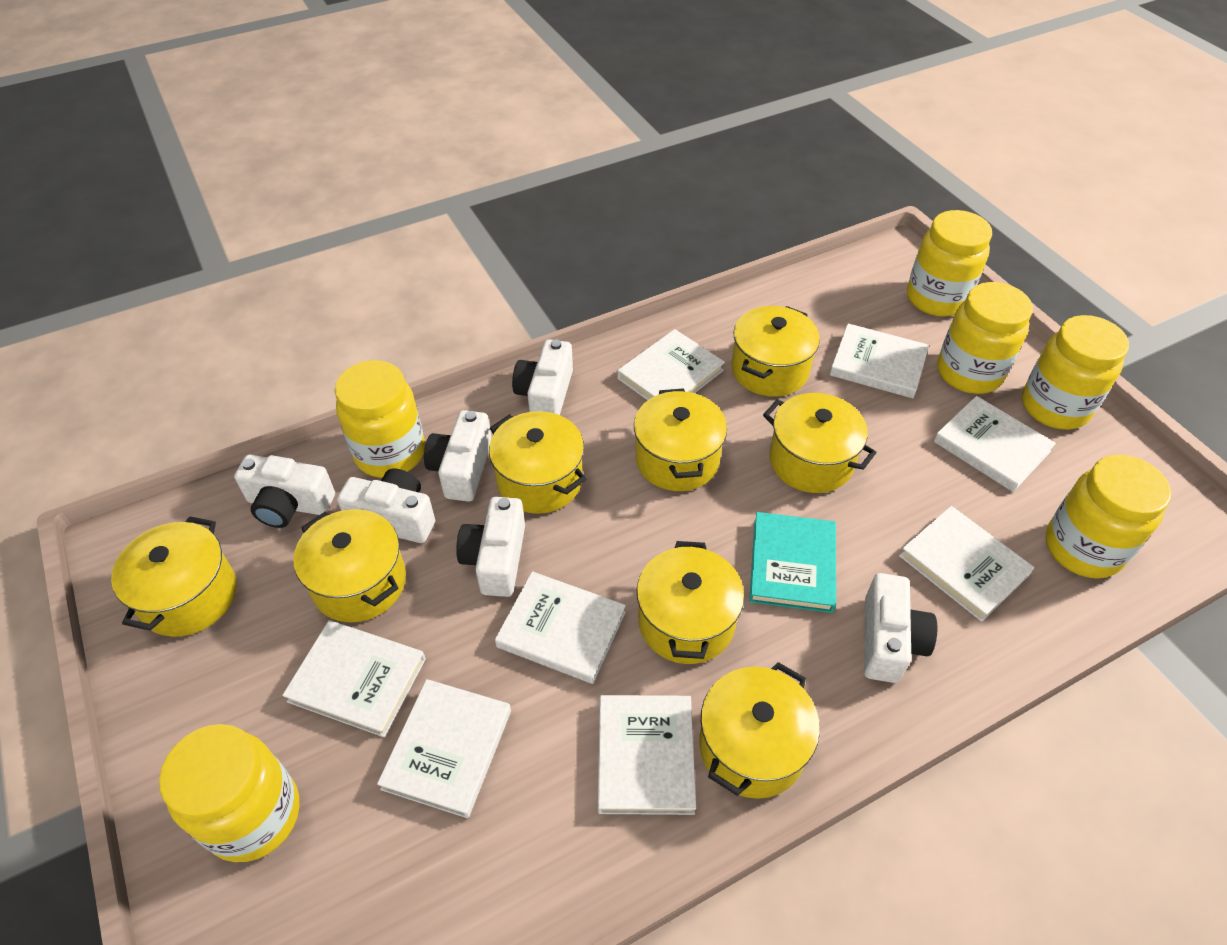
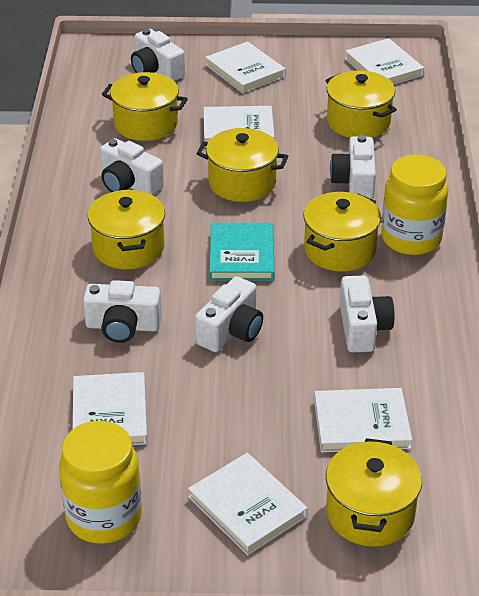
white book: [282,620,426,737] [377,679,511,818] [495,571,626,684] [598,695,696,815] [618,329,725,400] [830,323,929,398] [899,506,1034,622] [934,396,1056,492] = 8 -> [73,372,148,445] [188,453,308,555] [203,106,274,147] [205,41,286,93] [314,388,412,452] [345,38,424,85] = 6
yellow jar: [159,724,299,862] [335,360,425,478] [907,210,992,317] [937,282,1033,394] [1022,315,1129,430] [1046,454,1171,579] = 6 -> [59,421,142,544] [381,155,448,255] = 2
yellow pot: [111,516,236,637] [293,509,406,623] [489,411,586,514] [634,388,727,491] [637,541,744,664] [699,662,820,799] [731,306,820,397] [763,393,877,493] = 8 -> [88,189,165,270] [102,72,188,141] [196,128,288,202] [303,192,381,272] [326,70,397,138] [326,438,422,547] = 6

